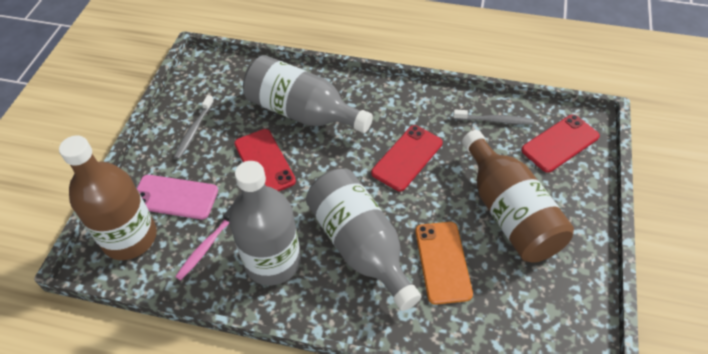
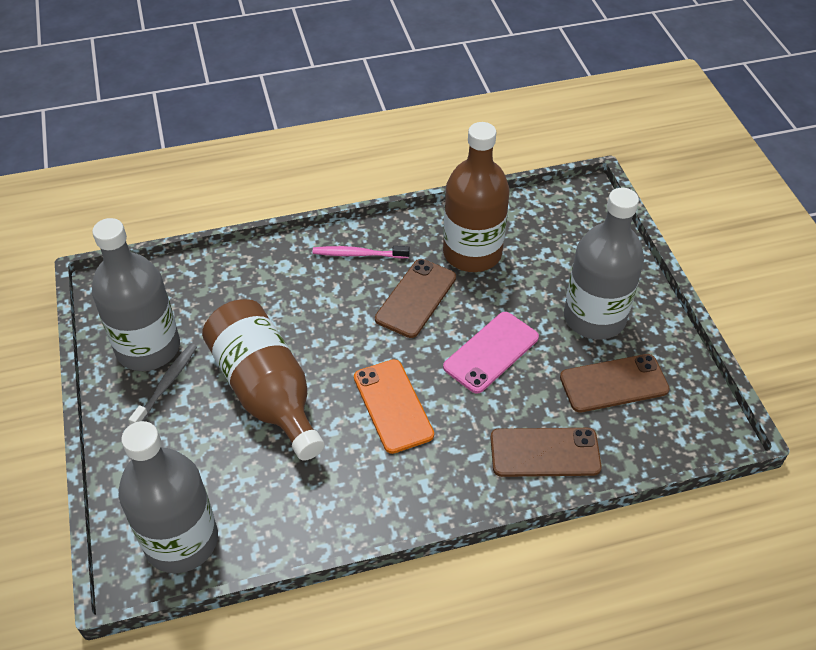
brown phone: none = 0 -> [375,259,456,338] [491,428,602,477] [560,354,670,412] = 3
grey toothbrush: [174,95,214,160] [453,109,534,125] = 2 -> [129,344,197,424] = 1
red phone: [234,129,296,192] [371,125,443,191] [521,114,600,173] = 3 -> none = 0

